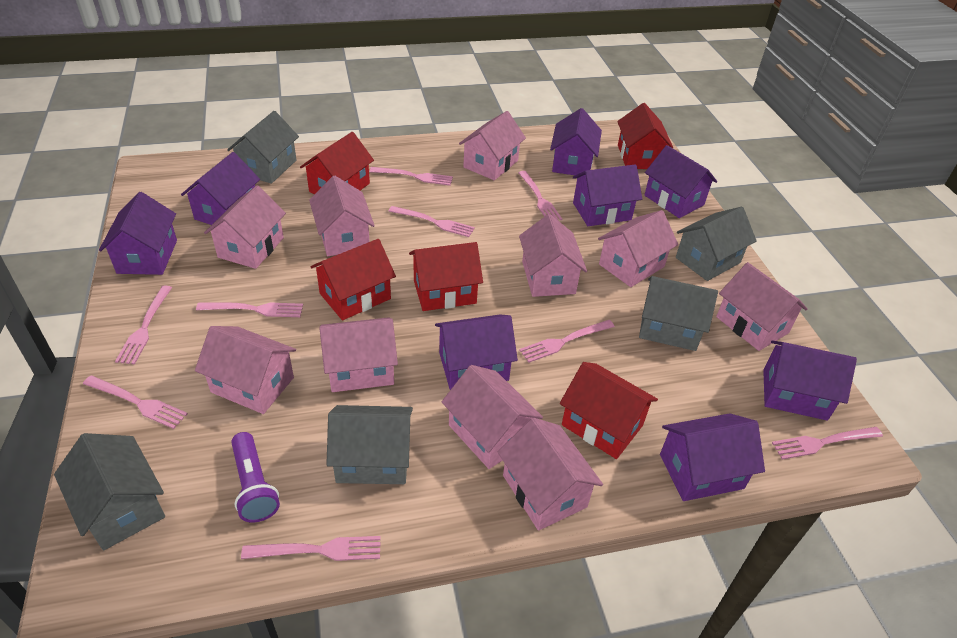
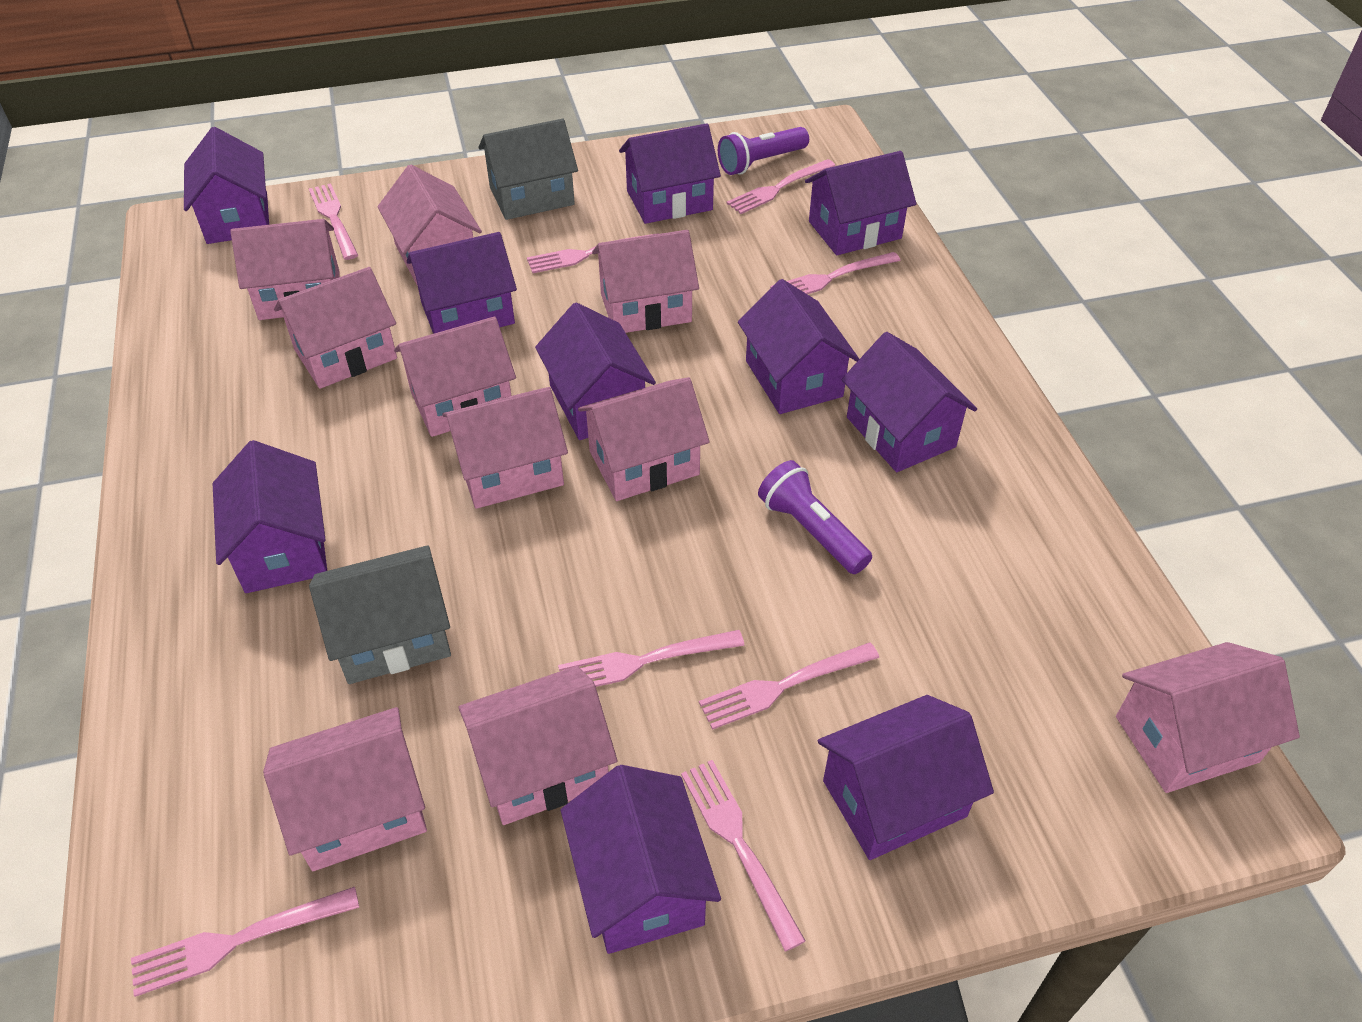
grey house: [54,433,165,551] [227,111,299,184] [326,405,413,484] [639,276,718,351] [676,207,757,281] = 5 -> [309,545,451,684] [478,119,578,220] = 2
pink fork: [83,375,188,429] [115,286,172,364] [196,302,303,317] [241,536,381,561] [369,167,453,186] [389,206,475,237] [518,171,562,220] [519,320,615,363] [772,427,883,460] = 9 -> [131,887,359,997] [309,183,358,260] [527,233,658,273] [558,630,745,687] [681,760,806,951] [699,642,879,730] [727,159,835,214] [770,252,901,294] = 8
purple flashlight: [231,432,280,522] = 1 -> [718,127,809,175] [758,460,872,574] = 2
purple house: [99,192,177,275] [181,152,260,225] [435,315,518,390] [550,108,602,175] [573,164,642,226] [645,145,717,218] [660,413,765,501] [763,340,857,421] = 8 -> [184,127,269,244] [213,440,327,593] [407,232,517,334] [535,303,656,440] [561,765,721,954] [619,123,721,224] [738,279,859,414] [805,151,916,255] [818,695,994,860] [842,332,977,472] = 10
red house: [300,132,374,194] [310,239,396,320] [409,242,483,311] [560,362,658,459] [617,103,673,169] = 5 -> none = 0

